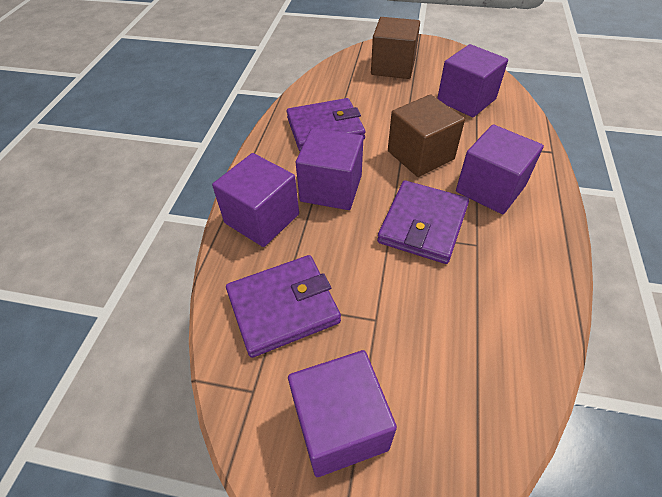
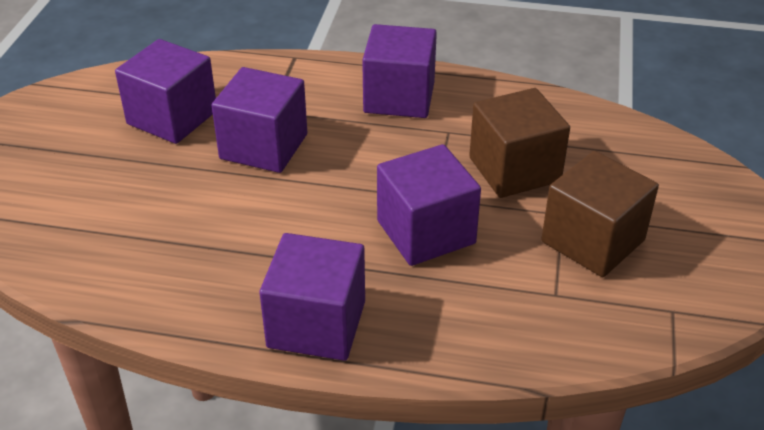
purple wallet: [226,255,341,358] [287,98,365,151] [377,180,469,264] = 3 -> none = 0

